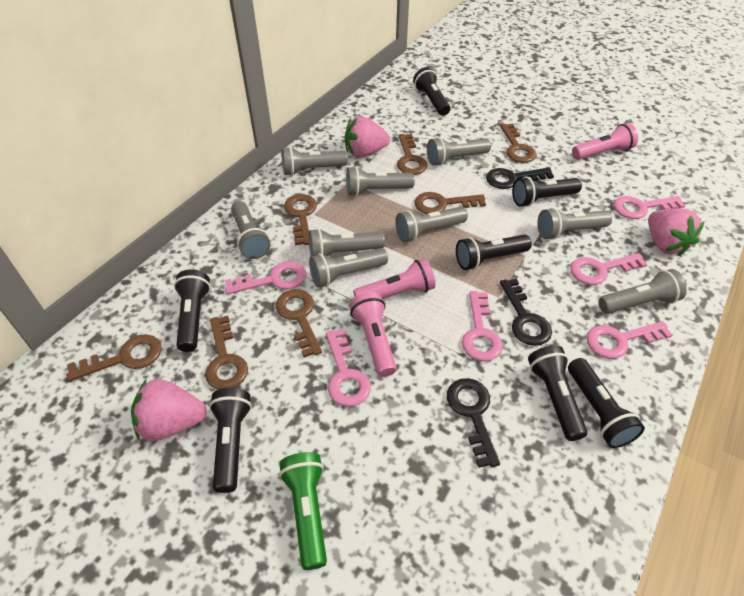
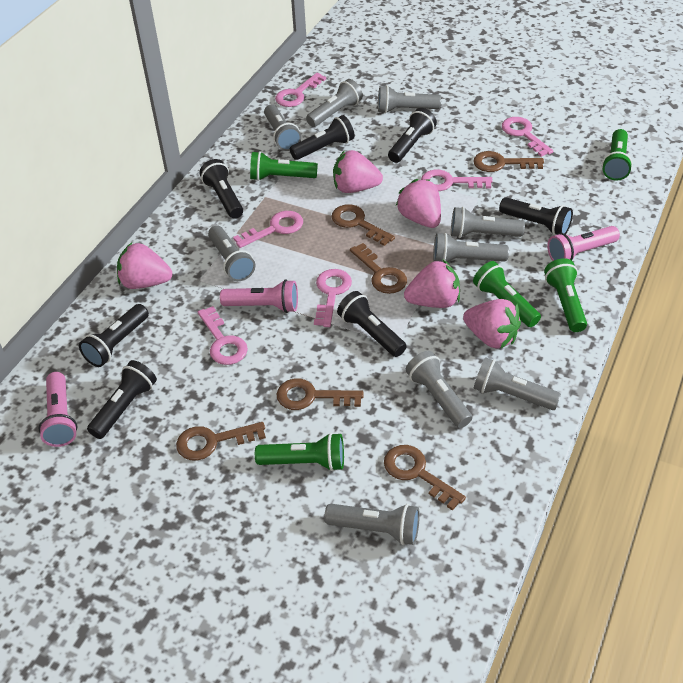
black key: [447,378,500,468] [486,168,554,189] [500,279,552,346] = 3 -> none = 0
brown key: [66,334,162,381] [205,316,248,389] [276,289,322,357] [284,194,317,245] [397,134,428,175] [414,192,486,214] [500,124,537,163] = 7 -> [176,422,266,460] [277,378,364,410] [331,204,395,246] [350,243,407,294] [384,445,466,511] [473,151,544,172] = 6
green flashlight: [279,452,327,570] = 1 -> [250,151,318,181] [255,433,344,471] [473,261,541,327] [544,258,587,332] [602,129,633,181] = 5
pink strawberry: [131,379,207,441] [345,116,390,157] [648,209,705,256] = 3 -> [117,243,172,289] [333,150,383,193] [396,179,441,228] [404,260,460,308] [463,299,521,349] = 5

